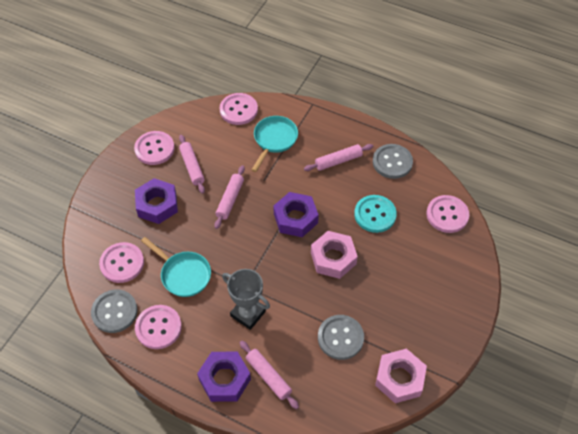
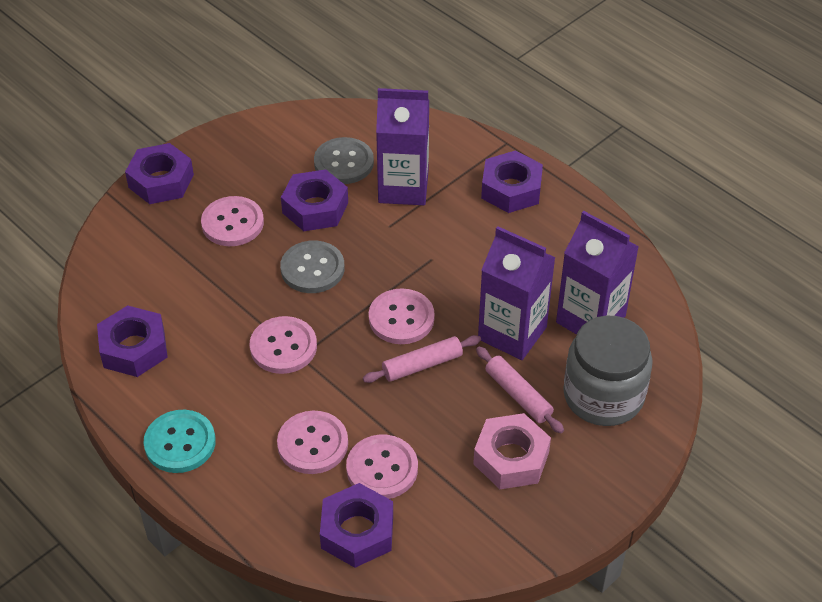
grey button: [91,290,138,333] [318,315,364,360] [373,144,413,179] = 3 -> [280,240,345,293] [314,137,374,184] = 2
grey jar: none = 0 -> [563,316,653,426] = 1
grey trophy: [222,269,270,330] = 1 -> none = 0
pink nut: [311,231,358,279] [375,349,427,403] = 2 -> [473,413,551,489] = 1
pink rolling pin: [179,135,205,194] [214,165,245,229] [239,341,299,409] [304,144,373,171] = 4 -> [363,335,481,383] [476,346,564,433] = 2
purple carton: none = 0 -> [376,88,429,205] [478,226,556,360] [556,211,639,335] = 3
purple nut: [135,178,178,224] [197,352,251,402] [273,192,319,237] = 3 -> [97,305,168,377] [125,143,194,204] [281,169,348,231] [320,483,393,568] [481,150,543,213] = 5
turquoise pan: [141,237,211,297] [252,116,298,172] = 2 -> none = 0

